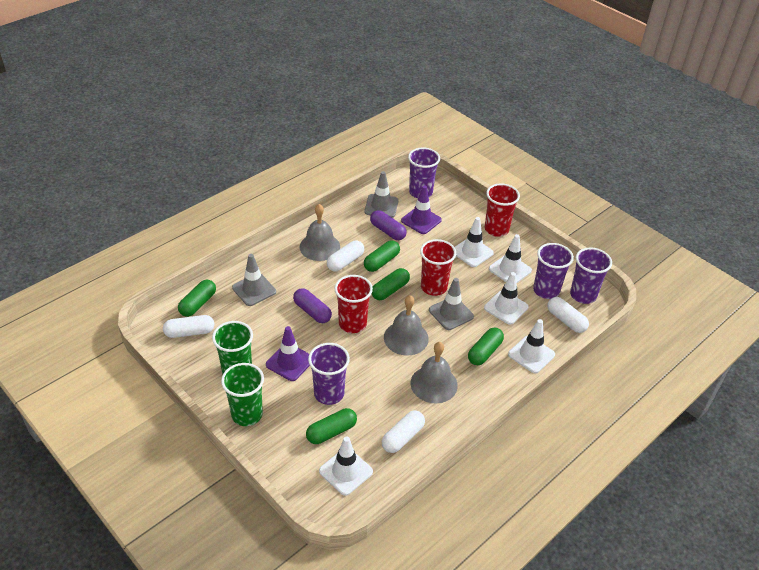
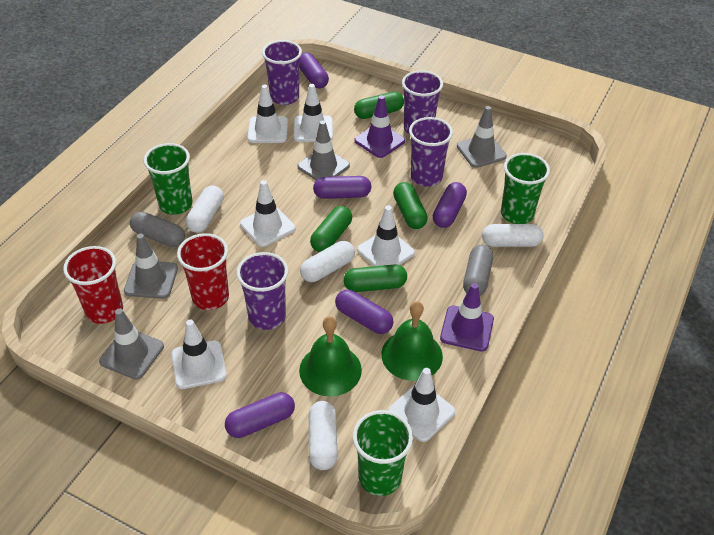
green bell: none = 0 -> [299,316,362,397] [381,301,443,381] = 2
green capsule: [178,280,216,317] [306,408,357,444] [364,240,400,272] [372,268,410,300] [468,327,504,365] = 5 -> [310,206,352,252] [344,265,407,292] [354,92,404,119] [393,182,428,229] = 4
green cup: [212,321,253,374] [221,363,264,426] = 2 -> [144,143,193,215] [353,410,413,496] [501,153,550,224] = 3
grey bell: [300,204,340,261] [384,295,429,356] [410,342,458,403] = 3 -> none = 0
grey capsule: none = 0 -> [130,212,185,247] [463,245,493,296] = 2
grey traffic cone: [232,254,276,306] [364,171,398,218] [429,278,474,330] = 3 -> [99,308,164,380] [124,234,178,299] [297,120,350,180] [457,106,507,168] = 4
purple capsule: [293,288,332,323] [370,210,407,240] = 2 -> [225,392,295,438] [299,52,329,89] [313,176,371,199] [335,290,393,334] [433,182,467,228] = 5
red cup: [334,275,373,333] [420,239,456,296] [485,183,520,237] = 3 -> [63,246,123,324] [177,233,229,310] = 2
white traffic cone: [319,436,373,496] [455,217,494,267] [484,272,529,325] [489,234,532,283] [508,319,555,373] = 5 -> [172,320,227,389] [240,180,295,247] [247,85,288,143] [294,84,333,142] [357,205,415,266] [388,368,455,442] = 6

